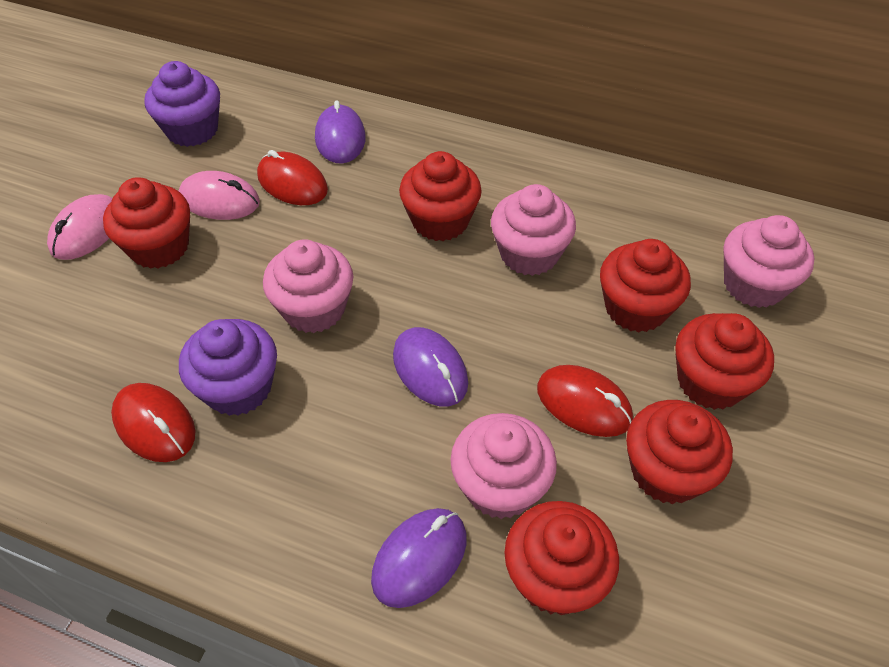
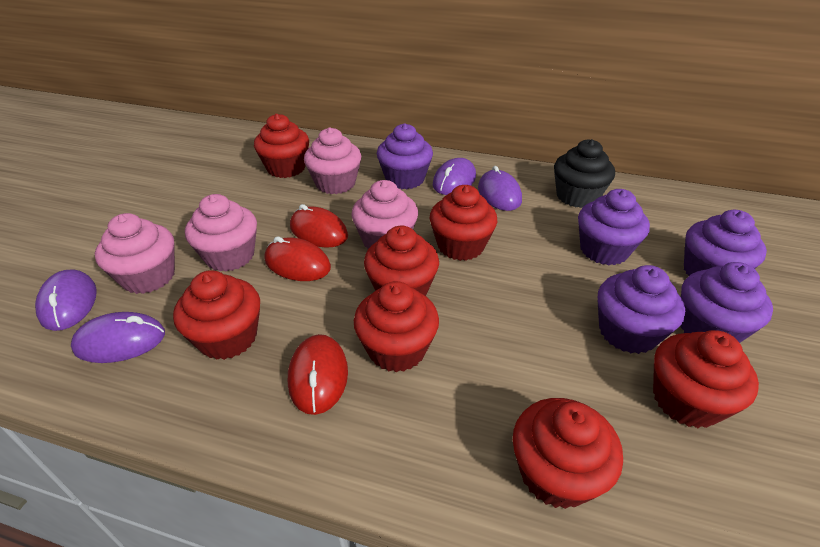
black cupcake: none = 0 -> [554,139,615,208] = 1
pink mouse: [47,194,113,260] [178,171,260,220] = 2 -> none = 0
purple cupcake: [144,61,220,147] [179,319,277,416] = 2 -> [377,123,433,189] [578,189,650,265] [598,265,685,354] [681,262,773,343] [684,210,767,276] = 5
purple mouse: [315,100,366,164] [371,508,467,608] [393,327,468,406] = 3 -> [35,270,97,331] [71,312,165,363] [433,158,476,195] [478,166,522,211] = 4
red cupcake: [103,177,190,269] [399,151,482,241] [504,501,619,615] [600,239,691,332] [626,400,733,504] [675,313,774,410] = 6 -> [173,270,260,360] [254,114,309,178] [354,281,439,372] [364,226,439,296] [430,185,497,261] [513,398,623,509] [653,330,759,428] = 7

